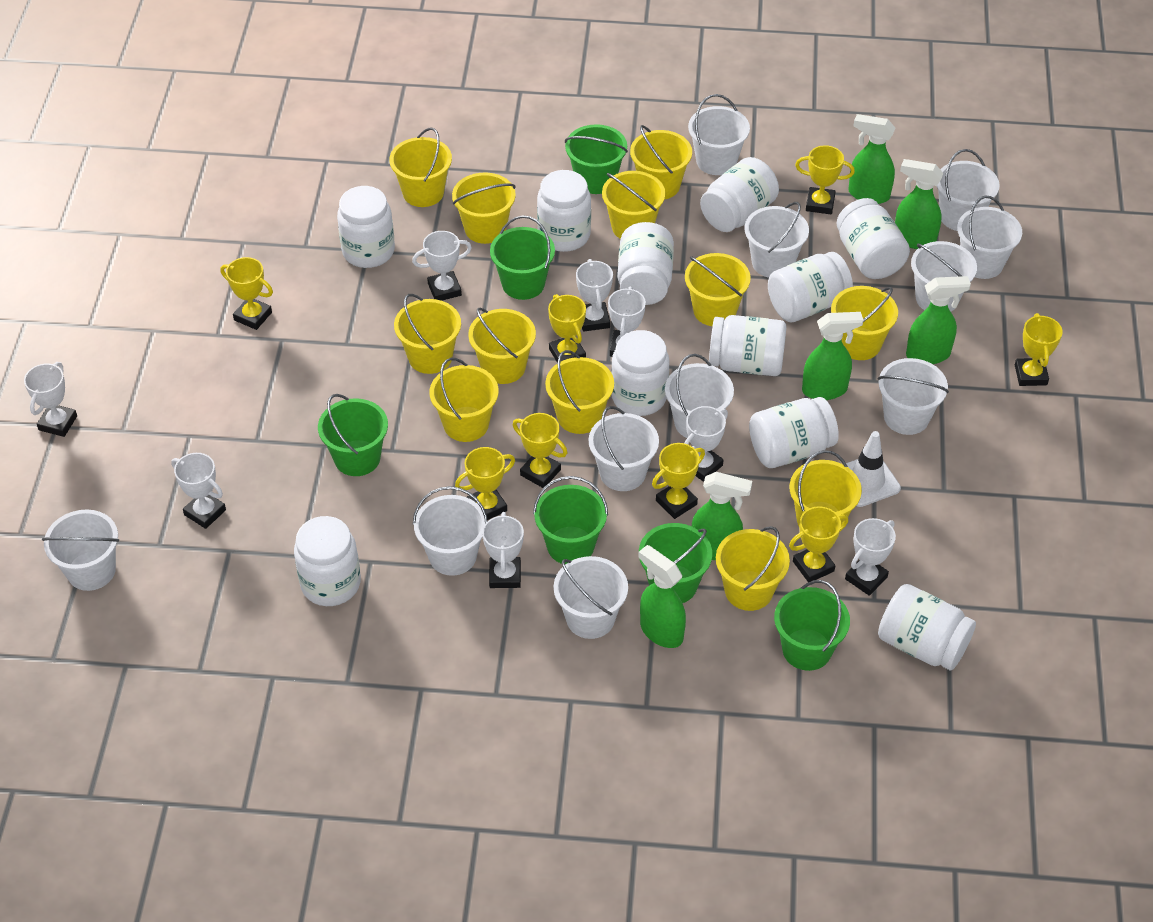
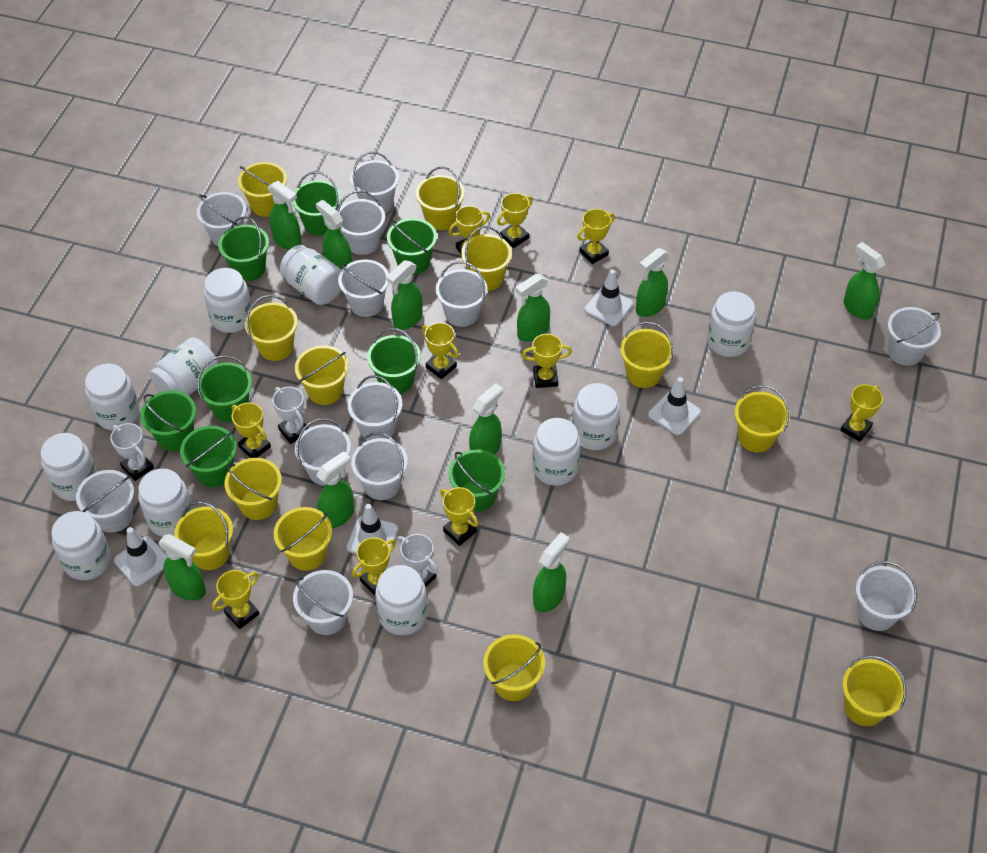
green bucket: [318,394,388,476] [490,215,555,300] [533,476,608,564] [565,124,628,194] [639,523,712,603] [774,580,850,671] = 6 -> [140,391,196,451] [180,426,237,487] [197,355,252,422] [218,216,269,281] [292,171,341,235] [367,328,421,394] [387,218,437,274] [448,449,505,512] = 8
green spray bottle: [638,545,686,648] [692,472,752,560] [802,312,863,400] [848,114,895,204] [895,159,943,249] [906,276,971,364] = 6 -> [158,534,206,601] [268,181,302,250] [316,200,352,270] [316,451,354,528] [387,260,423,330] [469,383,503,455] [516,274,550,342] [533,532,570,612] [636,248,669,317] [844,242,885,320] = 10
white bucket: [42,509,119,591] [413,486,488,576] [554,556,628,639] [589,406,659,491] [665,354,734,438] [688,94,750,175] [745,202,809,278] [878,358,949,435] [911,241,977,311] [937,149,1000,231] [957,196,1022,279] = 11 -> [76,470,134,533] [197,192,247,246] [293,570,353,635] [295,418,351,486] [337,191,385,255] [338,259,389,317] [348,375,402,440] [350,152,399,213] [351,432,408,500] [436,261,487,327] [856,561,917,631] [888,307,941,366] = 12
white traffic cone: [846,431,901,507] = 1 -> [114,527,167,587] [347,504,398,554] [584,269,633,326] [648,377,701,435] = 4
white trophy: [24,362,77,437] [171,453,226,529] [412,231,472,301] [482,512,524,588] [576,259,613,332] [608,287,646,357] [685,406,728,482] [845,518,896,596] = 8 -> [110,423,154,481] [272,387,308,444] [397,534,438,587] = 3
yellow trophy: [220,257,273,330] [455,447,515,520] [513,413,567,488] [548,294,586,363] [652,443,705,519] [789,506,848,582] [795,145,855,214] [1015,313,1063,386] = 8 -> [212,570,259,629] [232,403,271,458] [352,537,396,595] [422,322,459,379] [440,487,479,546] [448,206,490,254] [497,193,533,248] [522,334,572,388] [577,209,615,264] [840,384,883,442] = 10

